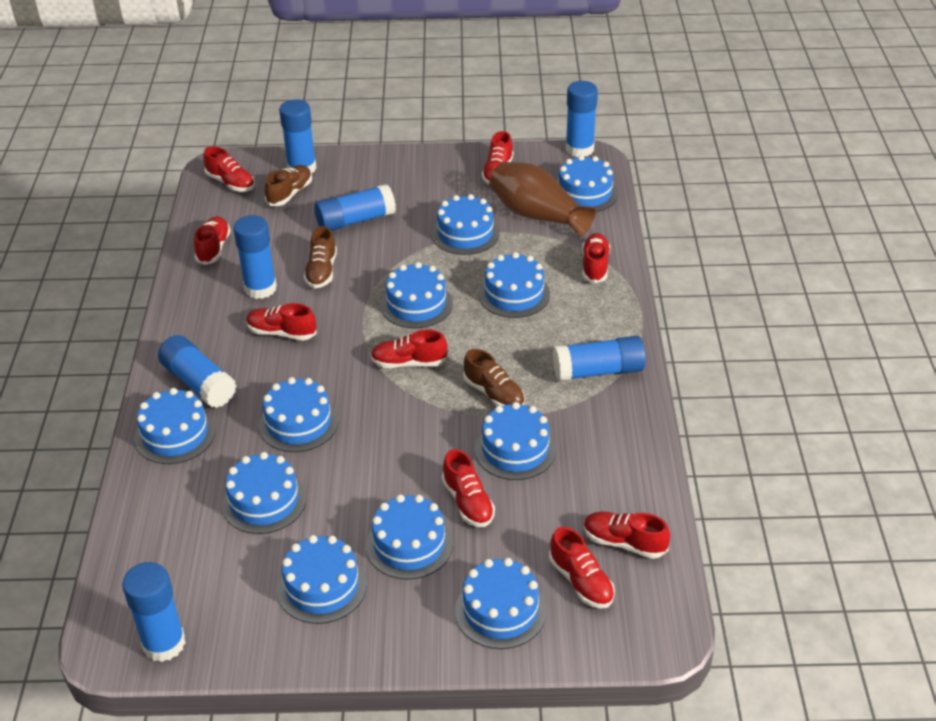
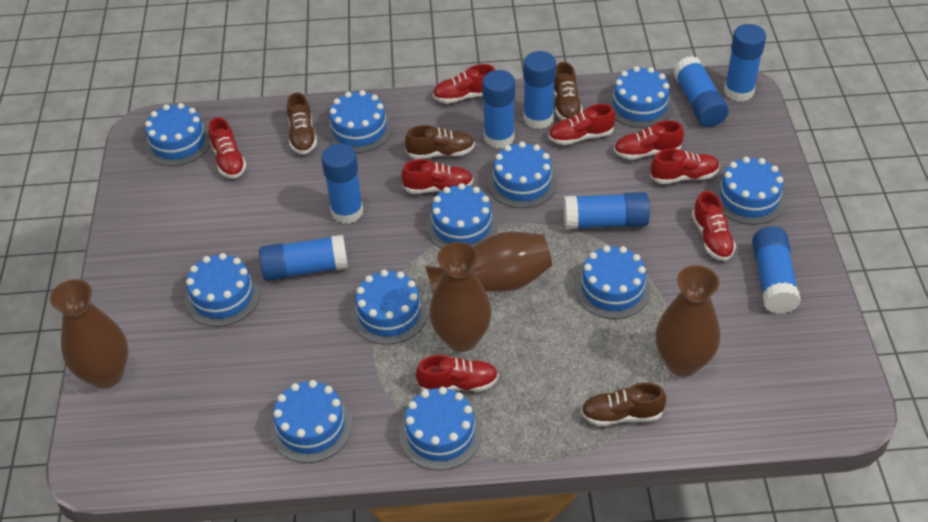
blue glue stick: [122,562,186,662] [158,335,236,408] [233,215,277,299] [279,99,317,174] [314,184,396,231] [553,336,646,381] [566,81,598,157] = 7 -> [259,235,348,281] [321,144,363,224] [482,70,515,148] [523,51,556,129] [564,192,650,229] [673,56,729,127] [724,24,766,102] [752,227,801,314] = 8
brown shoe: [265,165,312,206] [304,226,337,288] [463,349,525,406] = 3 -> [287,92,317,155] [405,125,475,159] [554,62,583,120] [581,382,666,426] = 4
brown vase: [489,162,596,237] = 1 -> [50,279,128,388] [425,231,552,293] [429,242,492,352] [655,265,720,376] = 4
red shoe: [194,216,231,265] [203,146,255,192] [246,303,317,340] [371,330,448,368] [442,449,495,527] [482,131,513,185] [549,527,615,608] [582,233,610,283] [584,512,670,559] = 9 -> [208,117,246,179] [401,159,473,194] [416,355,499,391] [433,64,495,103] [548,104,616,145] [614,120,684,160] [650,149,720,184] [692,191,736,261] = 8

